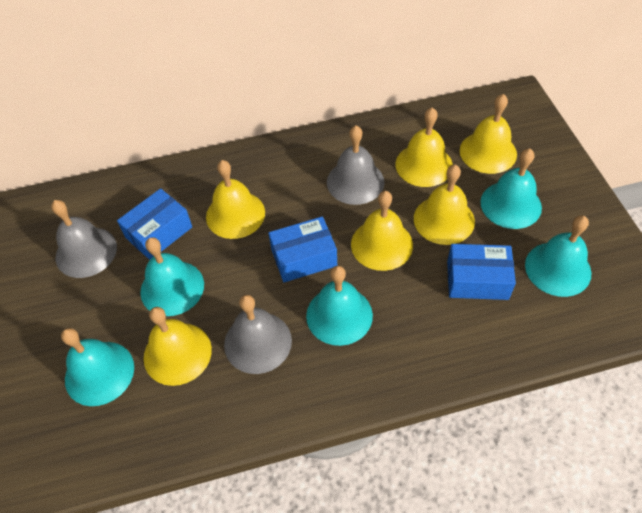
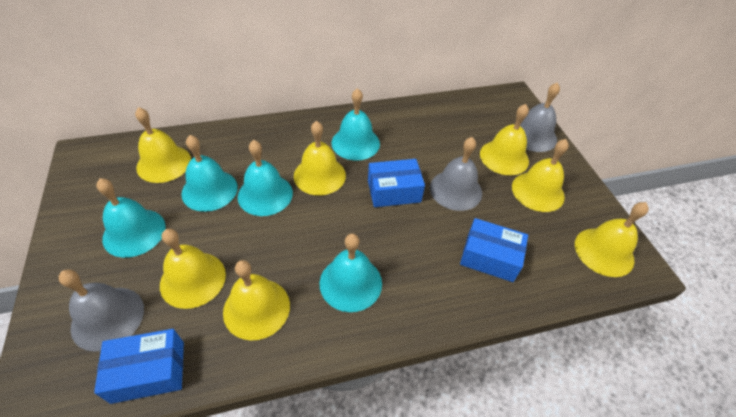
yellow bell: [144,307,212,386] [206,160,265,239] [351,191,413,271] [396,108,453,187] [414,165,475,245] [460,94,517,174] = 6 -> [135,107,191,183] [160,229,226,309] [223,260,290,341] [294,121,346,195] [480,104,529,175] [512,139,569,212] [575,202,649,277] = 7

